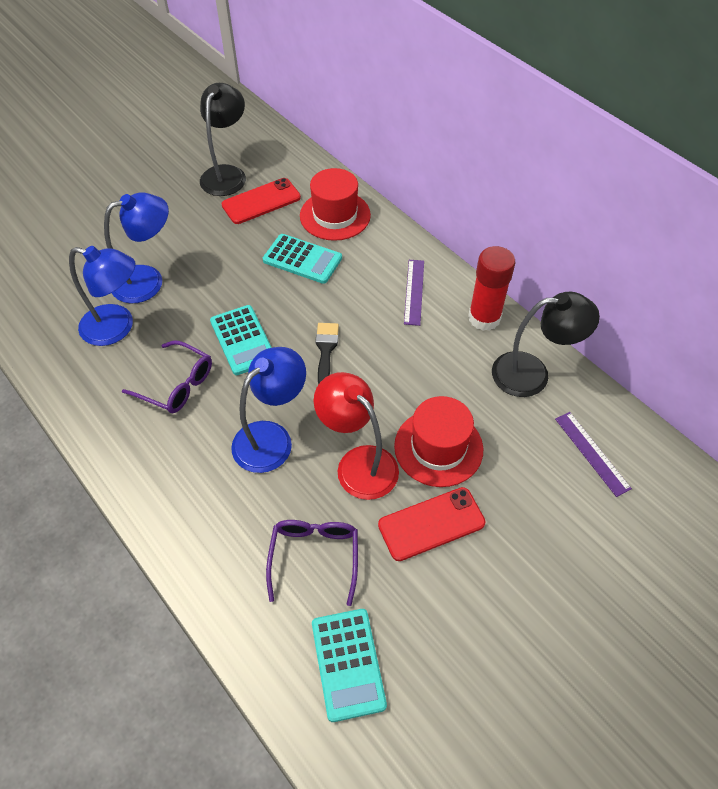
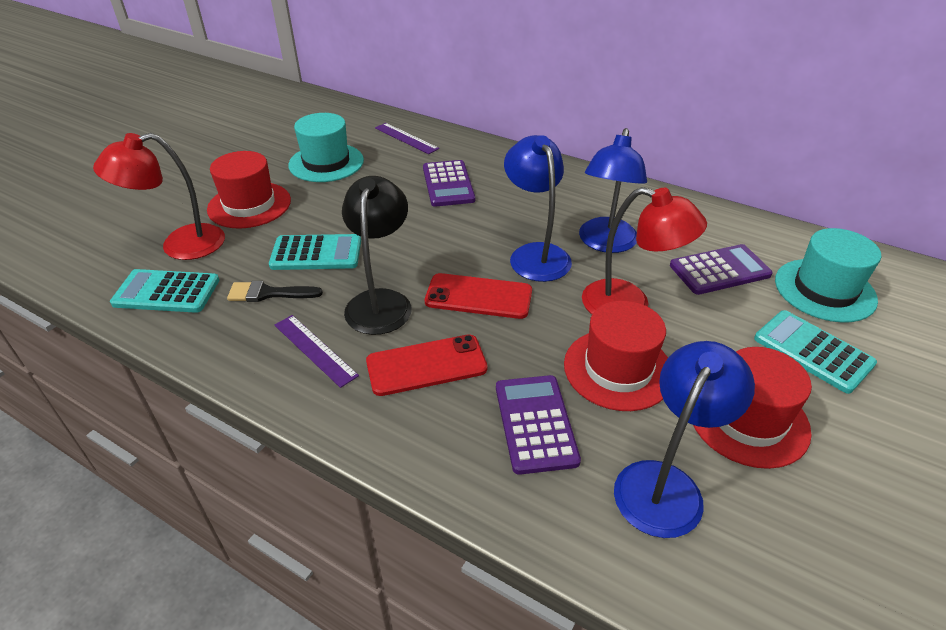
black lamp: [200,83,246,196] [492,292,600,397] = 2 -> [342,176,411,335] = 1
purple calculator: none = 0 -> [423,160,475,207] [496,375,581,475] [670,244,773,295] = 3
purple glasses: [122,340,212,413] [266,520,358,606] = 2 -> none = 0
red glue stick: [468,246,515,331] = 1 -> none = 0
red hat: [300,168,371,241] [394,396,483,487] = 2 -> [207,151,291,228] [564,301,668,411] [693,347,812,469] = 3
red lamp: [314,372,399,500] = 1 -> [93,133,225,260] [582,187,707,314] = 2
turquoise hat: none = 0 -> [288,113,364,182] [775,228,881,323] = 2

